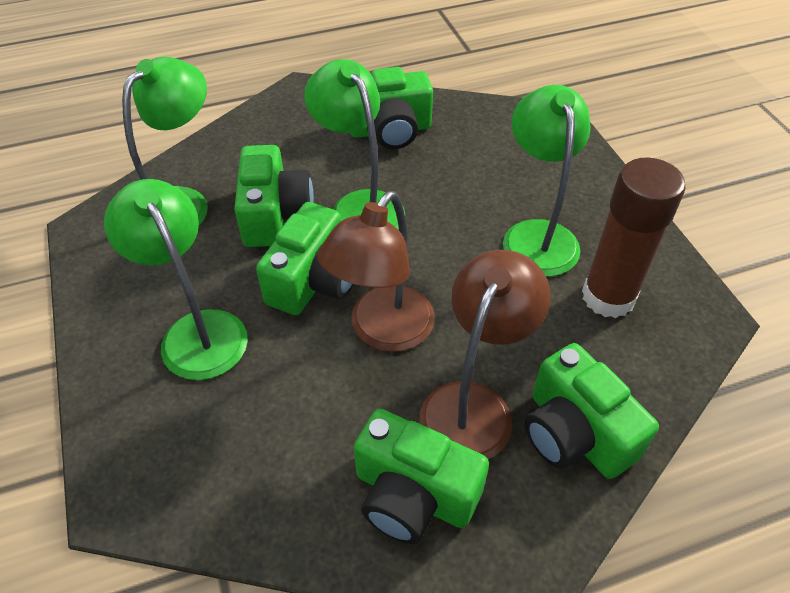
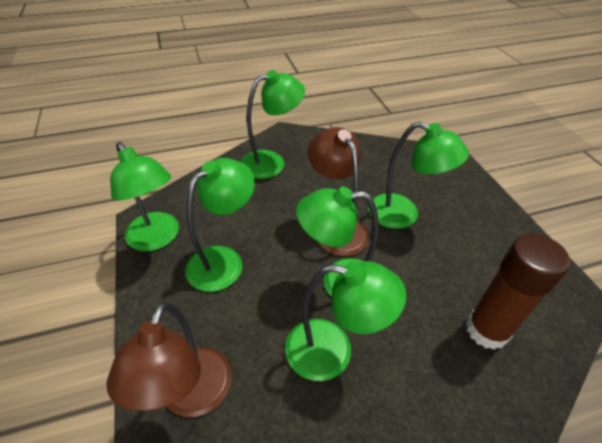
green camera: [234,145,314,247] [256,202,354,315] [351,67,433,149] [354,409,489,544] [525,343,659,479] = 5 -> none = 0
green lamp: [104,179,248,380] [122,57,208,225] [304,59,405,230] [503,85,591,277] = 4 -> [110,142,179,251] [185,158,255,292] [241,70,305,179] [285,261,407,381] [296,187,379,297] [368,122,469,229] = 6

